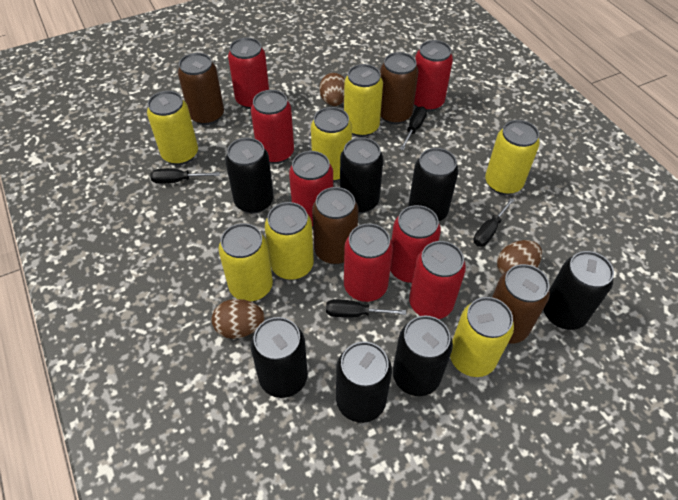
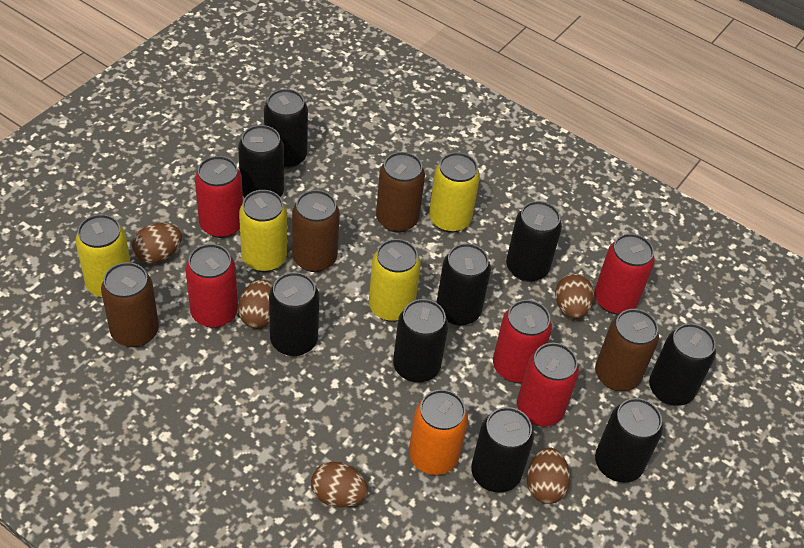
black can: [225,138,274,214] [251,317,308,398] [336,341,392,423] [340,137,383,213] [393,316,453,396] [408,148,458,221] [543,251,614,330] = 7 -> [238,125,284,198] [264,89,308,169] [269,272,319,356] [393,299,448,383] [436,243,491,326] [471,407,534,493] [506,201,562,282] [595,398,663,483] [649,323,716,406] = 9
black screwdriver: [150,169,220,184] [326,299,406,318] [400,106,427,150] [473,198,514,247] = 4 -> none = 0
brown egg: [212,299,264,339] [319,73,345,106] [497,240,542,274] = 3 -> [132,223,182,264] [238,279,273,329] [311,462,368,507] [527,447,570,504] [555,274,594,319] = 5
orange can: none = 0 -> [409,389,468,475] = 1
red can: [228,38,269,109] [251,90,294,164] [289,151,333,227] [344,223,393,302] [390,205,441,283] [409,241,466,319] [414,40,453,112] = 7 -> [185,244,238,328] [195,156,243,238] [493,300,552,383] [517,343,579,426] [594,234,655,314] = 5
yellow can: [147,91,198,165] [219,223,273,301] [265,202,314,280] [311,107,352,182] [344,64,383,137] [450,297,514,377] [485,120,540,195] = 7 -> [75,214,130,298] [239,190,287,272] [369,239,421,322] [429,152,480,233] = 4

